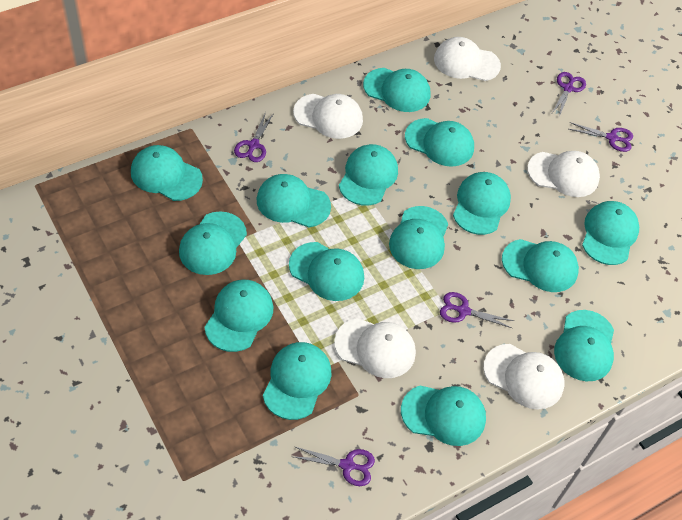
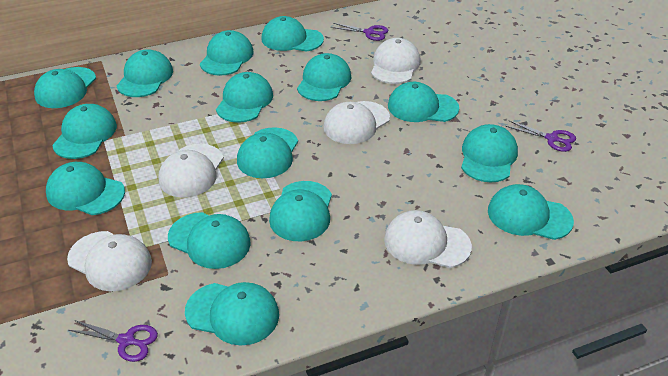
purple scissors: [234,112,274,162] [294,447,375,486] [440,292,514,328] [552,72,586,117] [569,122,633,152] = 5 -> [68,320,158,362] [331,23,389,41] [505,121,576,152] = 3

